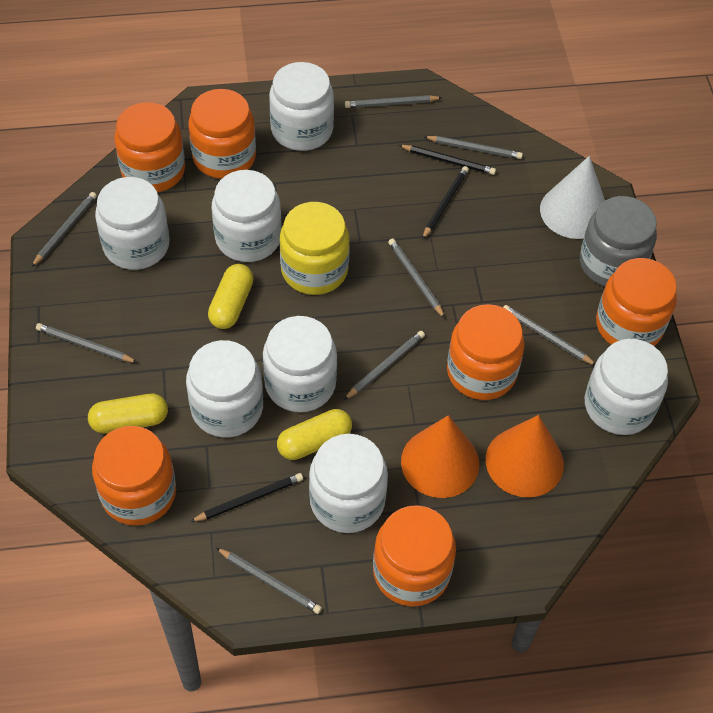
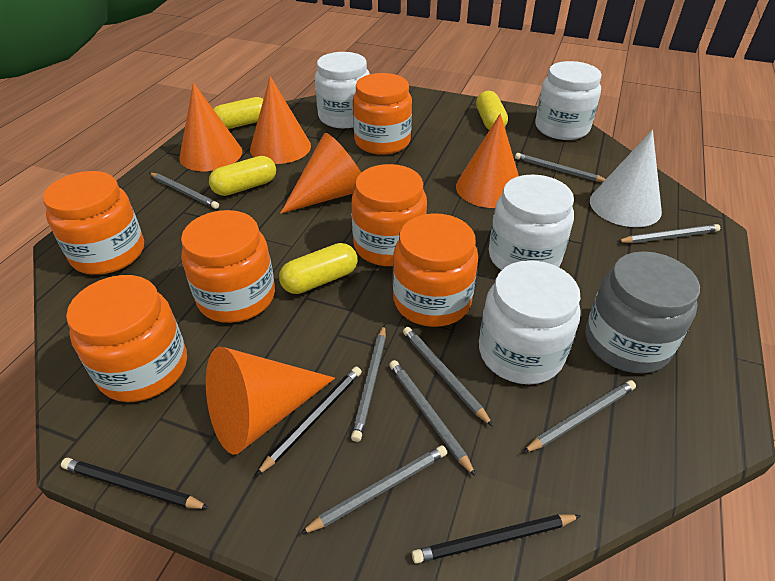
orange cone: [401,415,479,498] [486,415,564,498] = 2 -> [179,82,242,171] [206,347,335,455] [250,76,311,164] [280,133,361,214] [456,113,519,208] = 5
white jar: [95,177,170,270] [186,340,263,438] [212,170,282,262] [263,316,337,412] [269,62,334,151] [309,434,388,533] [585,339,668,435] = 7 -> [315,52,370,128] [479,260,581,384] [489,174,574,270] [535,61,602,140] = 4
yellow capsule: [88,394,168,433] [208,264,254,329] [277,409,352,460] = 3 -> [209,156,276,196] [213,97,264,129] [279,243,357,294] [476,91,508,130] = 4
yellow jar: [280,202,350,295] = 1 -> none = 0

